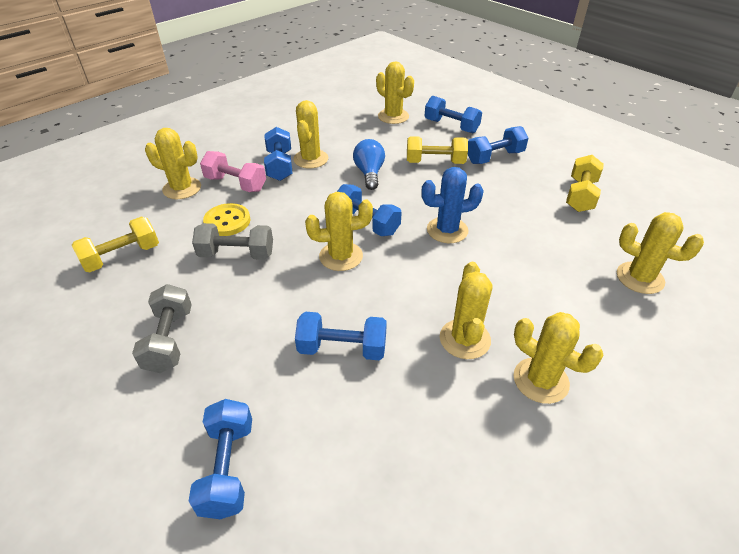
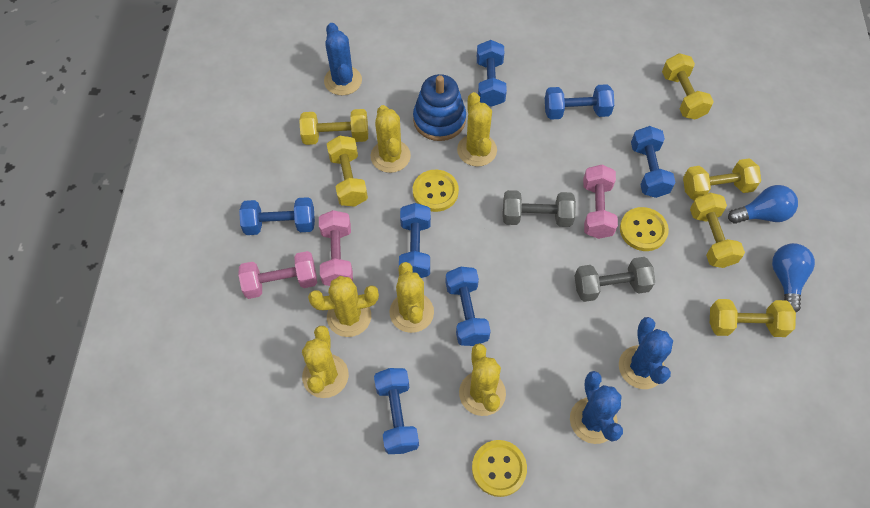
blue cactus: [421,167,484,243] = 1 -> [324,23,362,95] [570,371,623,444] [619,317,673,389] = 3
blue dumbbell: [189,399,252,519] [264,127,292,181] [295,312,387,360] [337,184,402,236] [425,96,482,133] [468,126,528,164] = 6 -> [239,197,315,235] [374,368,419,454] [399,203,431,278] [446,267,491,346] [477,40,507,107] [545,84,614,120] [631,126,675,198] = 7
blue light bulb: [353,139,385,190] = 1 -> [728,185,798,224] [772,243,815,312] = 2
blue stacking toy: none = 0 -> [413,74,466,141] = 1
pink dumbbell: [200,151,266,192] = 1 -> [238,251,317,299] [319,210,353,286] [583,165,618,239] = 3
yellow button: [203,203,250,236] = 1 -> [413,170,459,212] [472,440,527,497] [620,207,669,251] = 3
yellow cactus: [145,128,201,199] [293,100,328,168] [305,192,373,271] [376,61,414,124] [440,262,493,359] [513,312,604,404] [617,212,704,294] = 7 -> [302,326,349,398] [308,276,379,337] [371,105,411,173] [390,262,434,333] [457,92,497,167] [459,343,506,416] = 6
yellow dumbbell: [72,217,159,273] [407,136,468,164] [566,155,604,212] = 3 -> [299,109,368,145] [327,135,368,207] [662,53,714,120] [683,158,761,200] [690,193,745,268] [710,299,796,337] = 6

